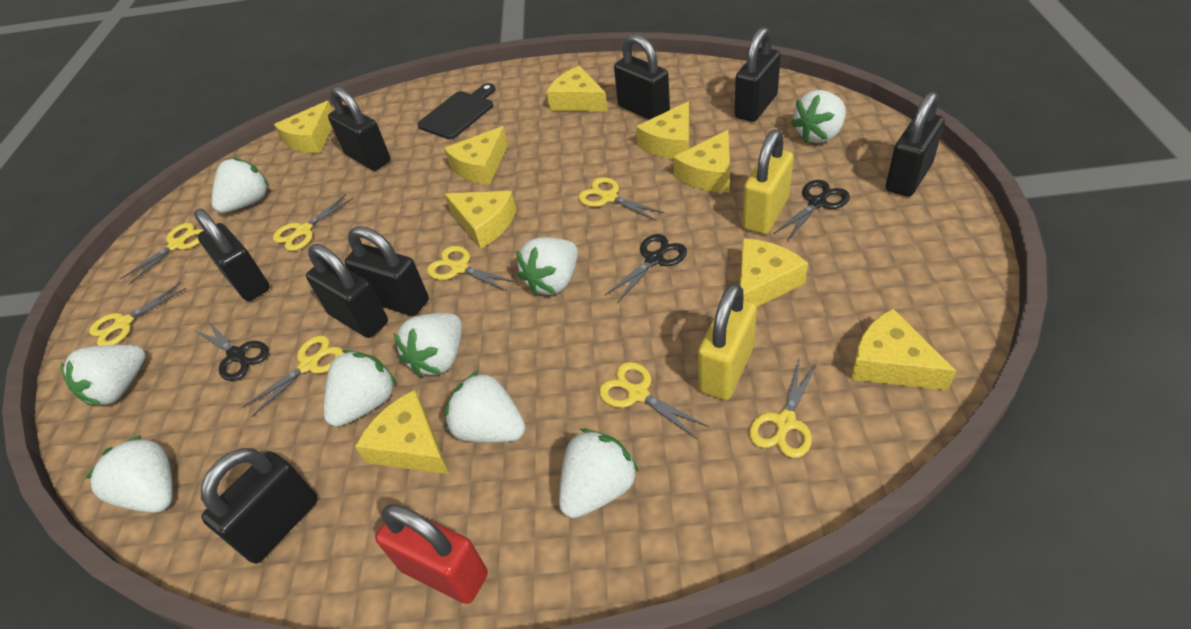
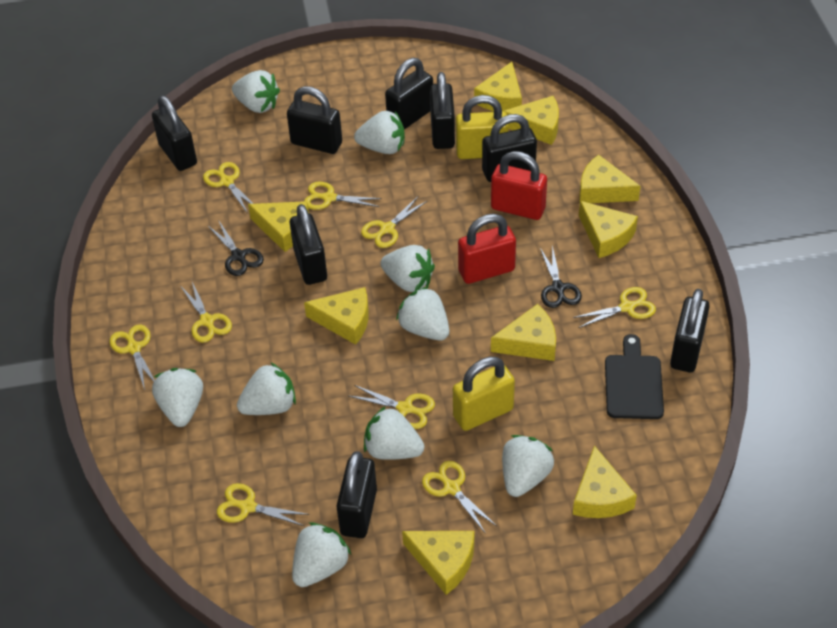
black scissors: [194,320,269,381] [605,234,687,303] [774,180,850,241] = 3 -> [208,221,264,276] [540,245,582,308] = 2
red padlock: [375,504,488,604] = 1 -> [458,214,516,284] [491,151,547,220] = 2
yellow scissors: [89,282,186,346] [120,223,204,285] [242,335,344,417] [273,194,354,251] [427,246,516,292] [578,177,664,221] [599,362,709,440] [749,359,817,458] = 8 -> [109,325,155,390] [180,282,232,343] [203,162,253,212] [217,483,309,526] [304,182,382,210] [349,385,435,429] [361,197,427,248] [422,461,497,534] [573,287,656,328] = 9

